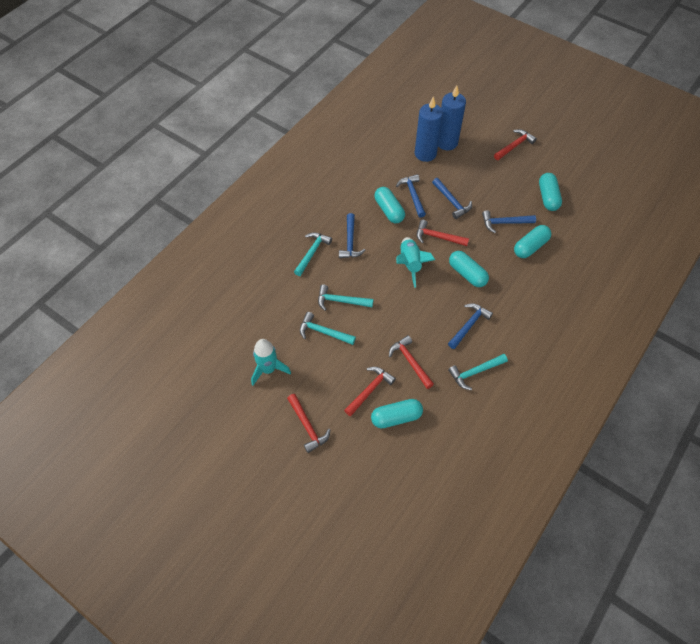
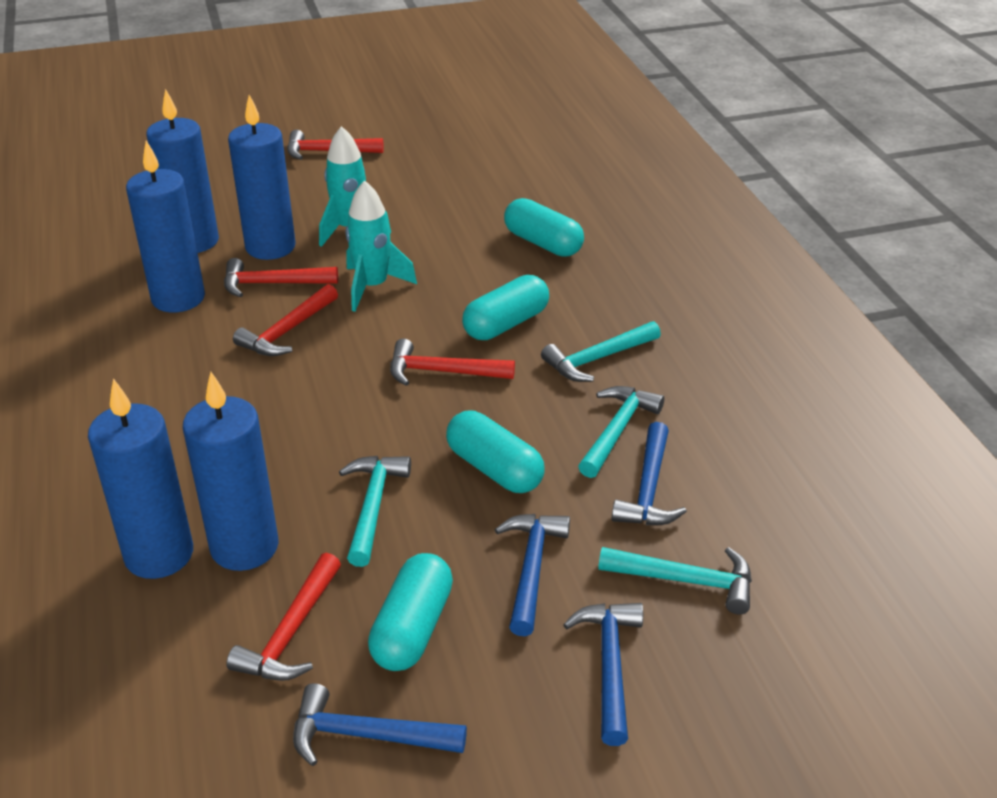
blue candle: [415,96,443,162] [438,85,466,150] = 2 -> [88,378,193,579] [126,141,205,312] [147,89,219,253] [183,372,278,571] [228,95,295,260] = 5
blue hammer: [339,213,365,258] [396,174,426,218] [432,178,472,219] [448,303,493,349] [482,210,536,233] = 5 -> [293,683,467,766] [495,514,570,636] [563,603,643,746] [612,422,687,525] = 4
turquoise capsule: [371,399,423,428] [374,187,405,223] [449,251,489,287] [514,225,551,258] [539,173,562,211] = 5 -> [368,553,453,671] [446,411,545,493] [462,275,549,340] [504,198,584,257] = 4

